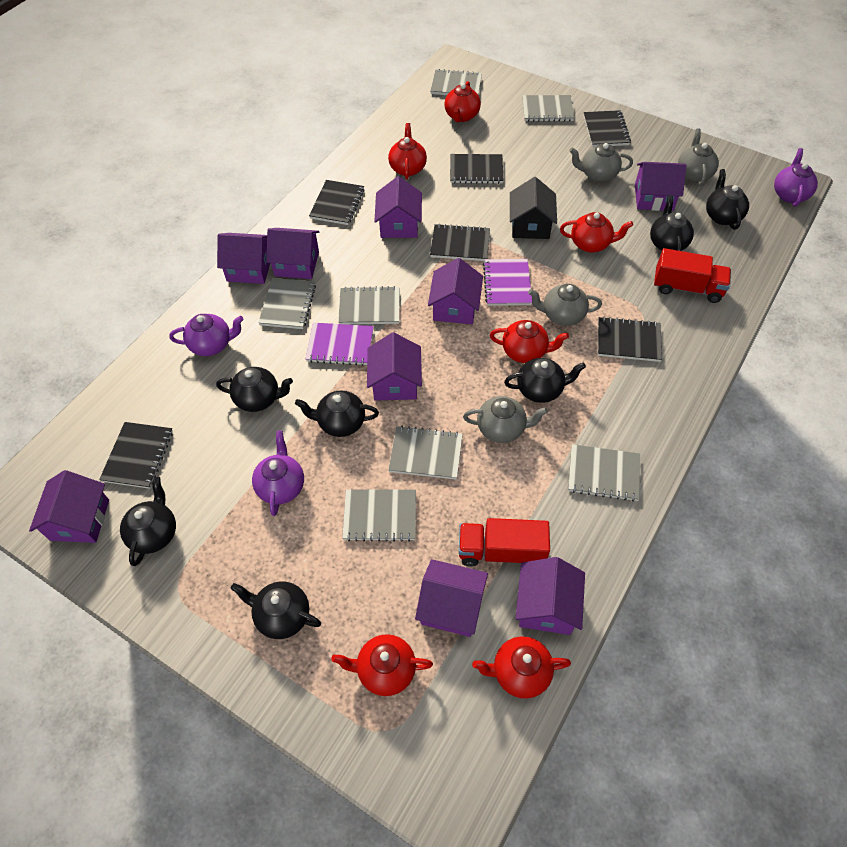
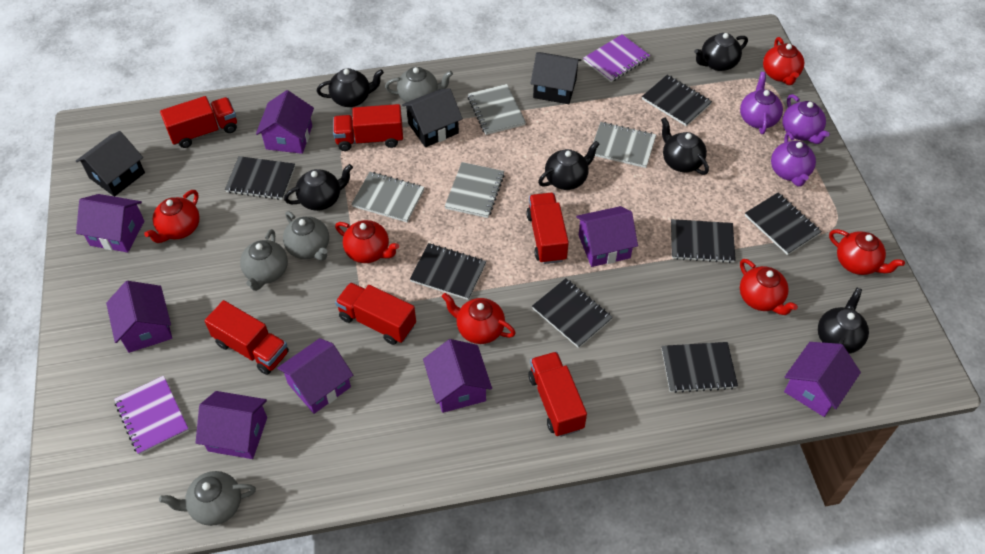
black house: [510,177,557,239] = 1 -> [76,131,145,197] [402,88,463,147] [530,52,581,104] = 3
black notebook: [99,422,173,489] [309,180,364,225] [430,224,490,261] [450,154,503,184] [584,110,631,147] [598,317,662,362] = 6 -> [225,156,295,200] [410,243,486,300] [532,278,613,348] [642,75,712,126] [662,342,738,393] [671,219,736,263] [745,193,822,255] = 7
black teapot: [120,477,176,566] [216,367,293,412] [230,581,321,639] [295,390,379,437] [504,358,586,403] [650,195,694,251] [706,169,749,230] = 7 -> [284,164,353,211] [317,68,384,107] [538,141,600,190] [661,117,709,175] [694,33,748,71] [818,288,869,354] = 6
grey notebook: [258,278,316,329] [338,286,399,325] [342,490,416,542] [388,426,463,480] [430,69,482,95] [522,95,574,122] [568,444,641,502] = 7 -> [351,172,424,222] [445,162,504,218] [468,84,526,135] [593,122,656,168] = 4
purple house: [29,470,109,543] [217,233,270,284] [266,228,319,279] [367,332,422,400] [374,176,422,238] [415,559,488,637] [428,258,483,324] [516,557,585,635] [635,162,686,211] = 9 -> [76,194,144,253] [106,281,172,353] [196,391,267,459] [256,90,314,154] [277,338,353,414] [423,339,492,413] [576,206,638,267] [784,342,861,417] = 8
red truck: [459,518,550,566] [654,248,731,303] = 2 -> [160,96,237,148] [204,300,289,375] [333,104,403,151] [335,282,416,345] [526,193,569,264] [528,352,587,437] = 6

